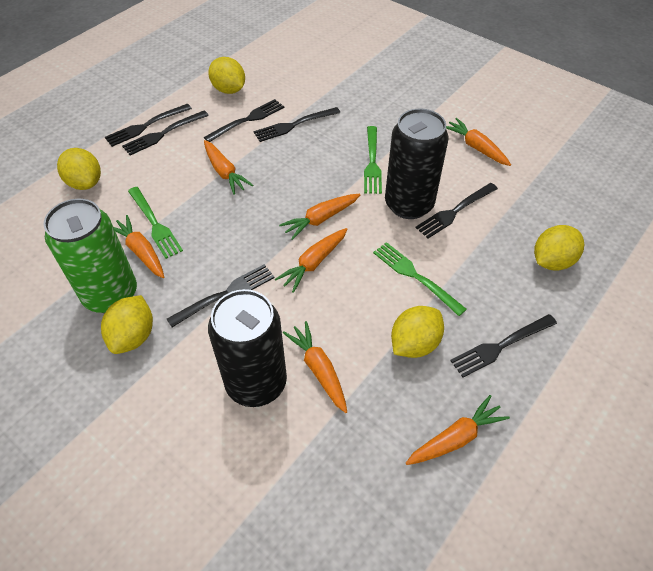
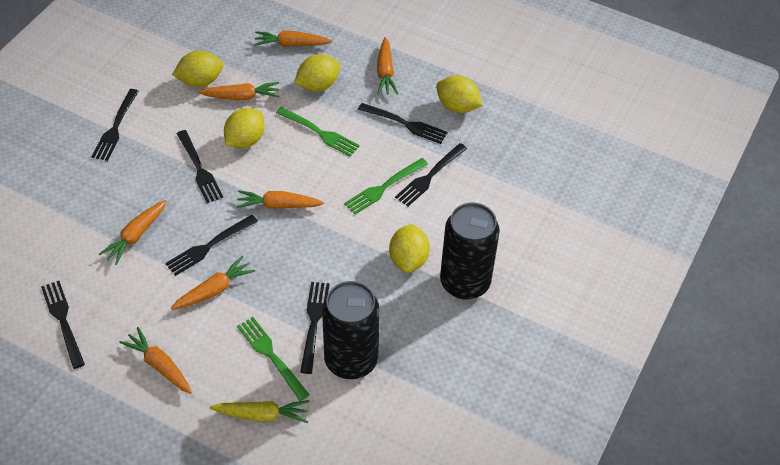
green can: [43,199,137,313] = 1 -> none = 0
yellow carrot: none = 0 -> [210,400,310,423] = 1

